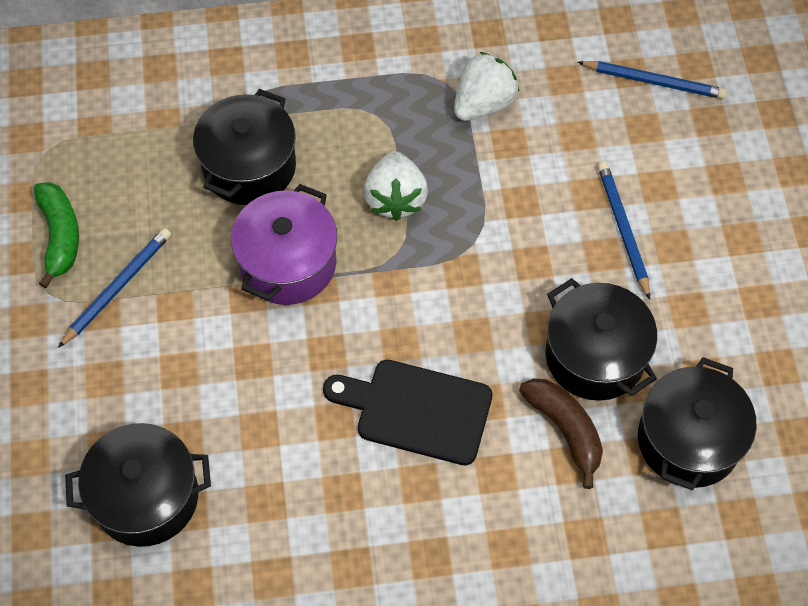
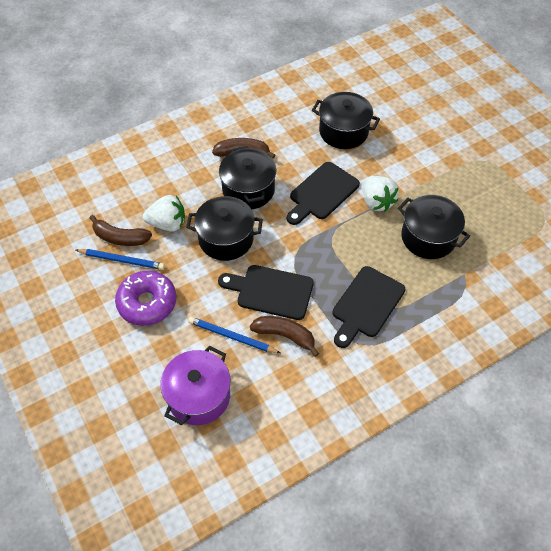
black cutting board: [323,360,492,465] = 1 -> [218,265,314,320] [287,162,360,225] [333,266,405,348] = 3
blue pencil: [58,228,171,348] [578,61,727,99] [598,162,650,300] = 3 -> [76,249,165,270] [188,317,280,353] = 2
brown banana: [519,378,603,489] = 1 -> [90,215,152,246] [212,138,275,159] [250,316,319,357] = 3
green banana: [34,182,79,288] = 1 -> none = 0
purple donut: none = 0 -> [115,271,176,326] = 1

